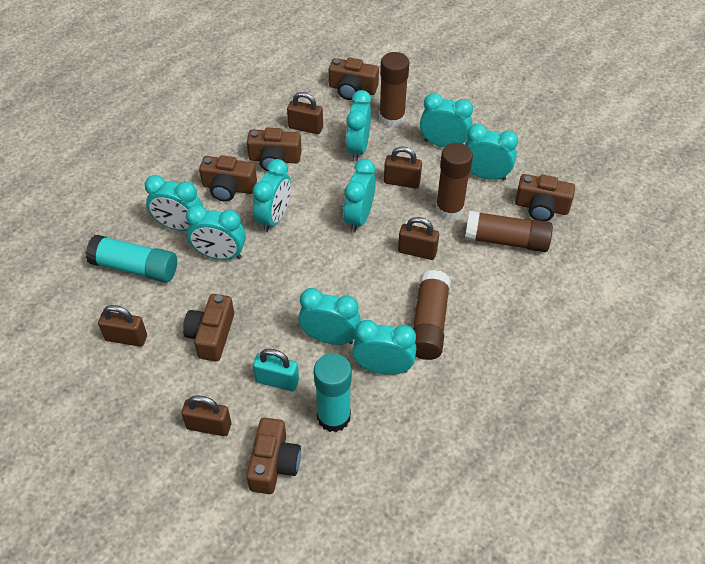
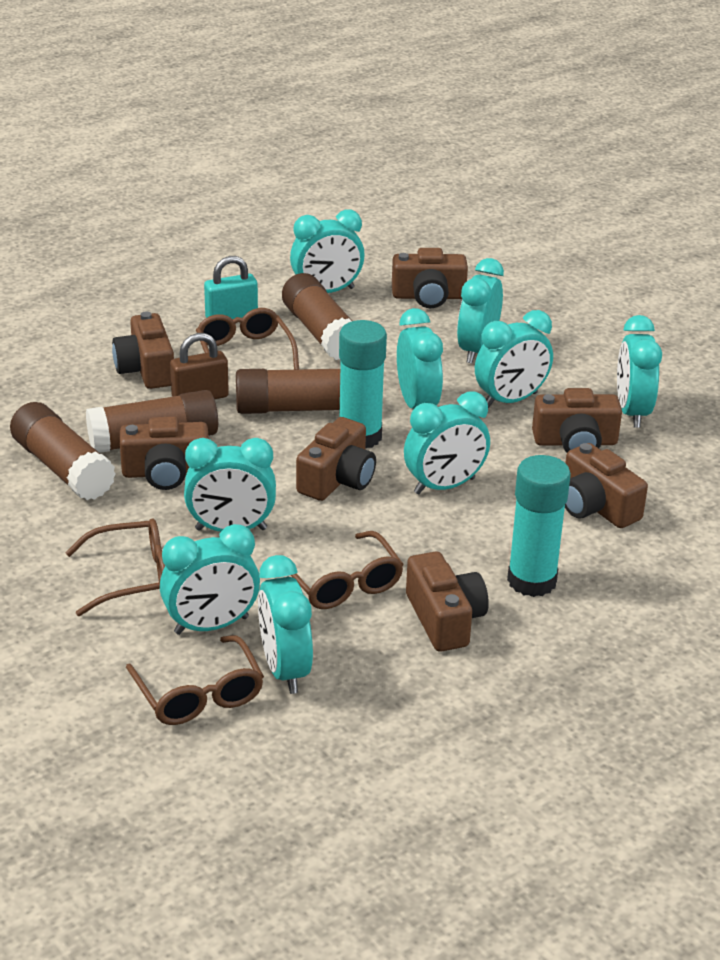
brown camera: [183,294,234,361] [199,155,257,202] [246,417,301,494] [247,128,302,172] [329,58,379,100] [515,174,575,221] = 6 -> [112,312,174,389] [120,417,209,490] [296,417,376,501] [392,248,468,308] [406,551,489,652] [532,388,622,453] [565,443,648,528] = 7
brown glasses: none = 0 -> [65,518,165,616] [126,635,264,725] [196,308,299,370] [291,531,404,609] = 4
brown padlock: [98,305,147,347] [181,395,231,436] [287,92,323,134] [384,147,422,189] [398,217,439,260] = 5 -> [170,333,229,399] = 1

